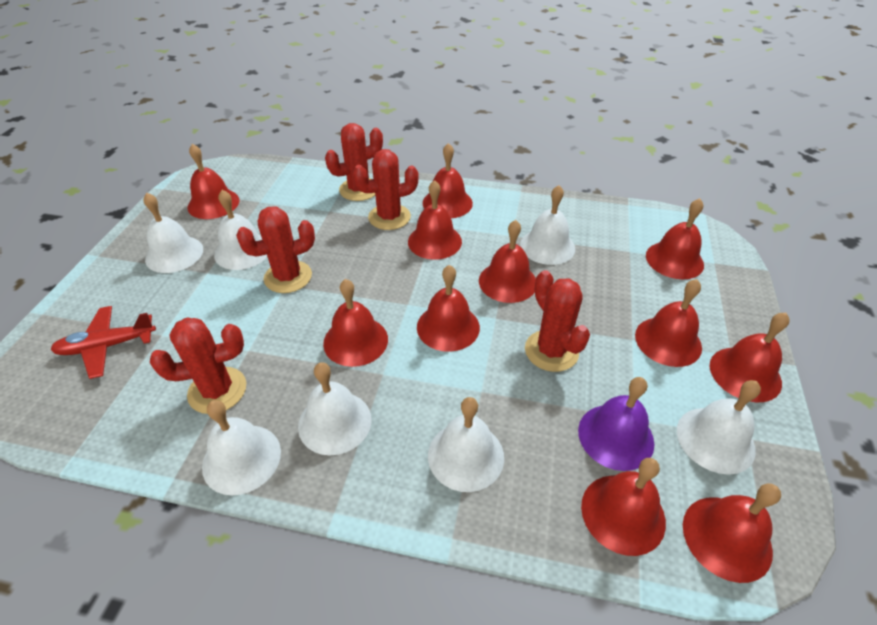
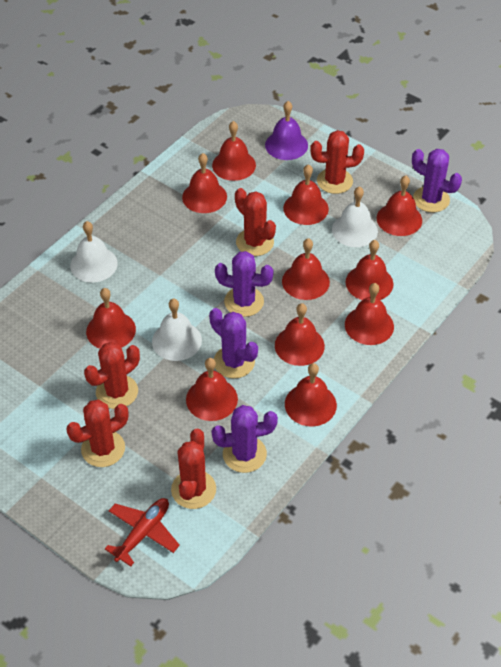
purple cactus: none = 0 -> [209,308,258,379] [212,405,278,473] [215,251,274,317] [412,149,462,213] = 4
white bell: [143,192,203,273] [202,400,281,495] [214,190,267,270] [298,362,372,455] [428,397,504,492] [520,185,575,265] [677,380,761,475] = 7 -> [70,221,118,283] [152,299,202,361] [332,186,378,247] = 3

